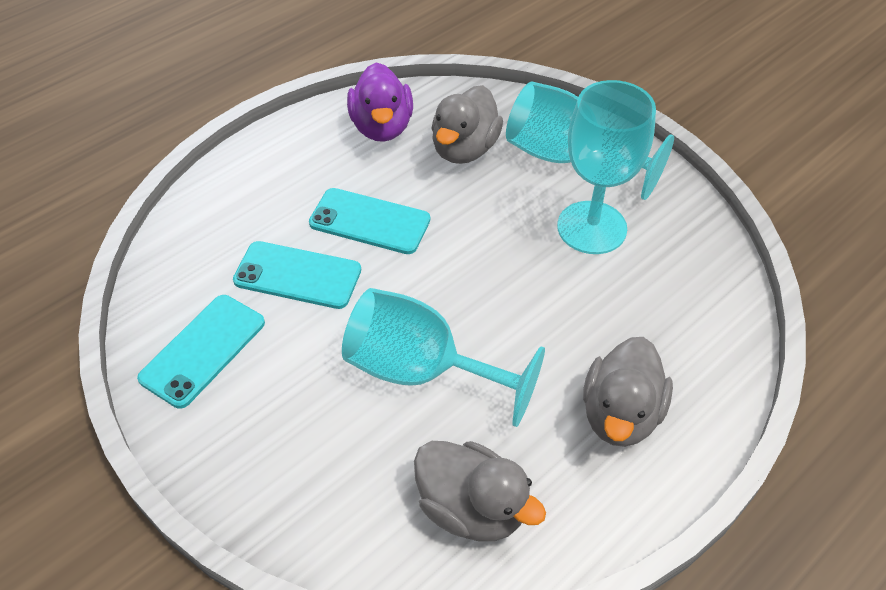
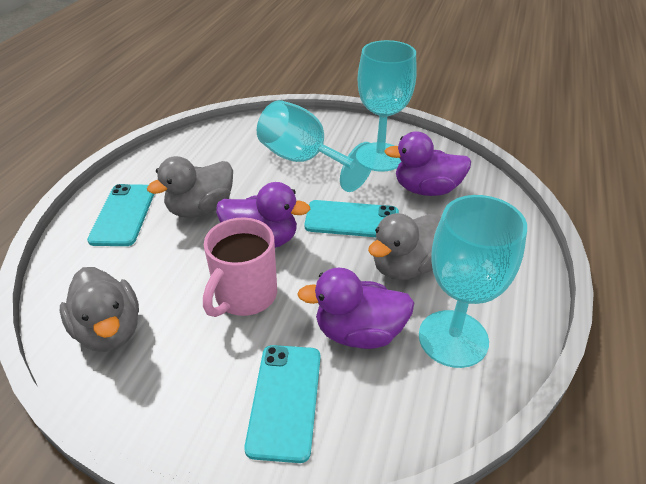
pink mug: none = 0 -> [203,217,277,317] = 1
purple duck: [347,62,413,142] = 1 -> [216,182,310,248] [297,268,414,349] [384,131,471,196] = 3

